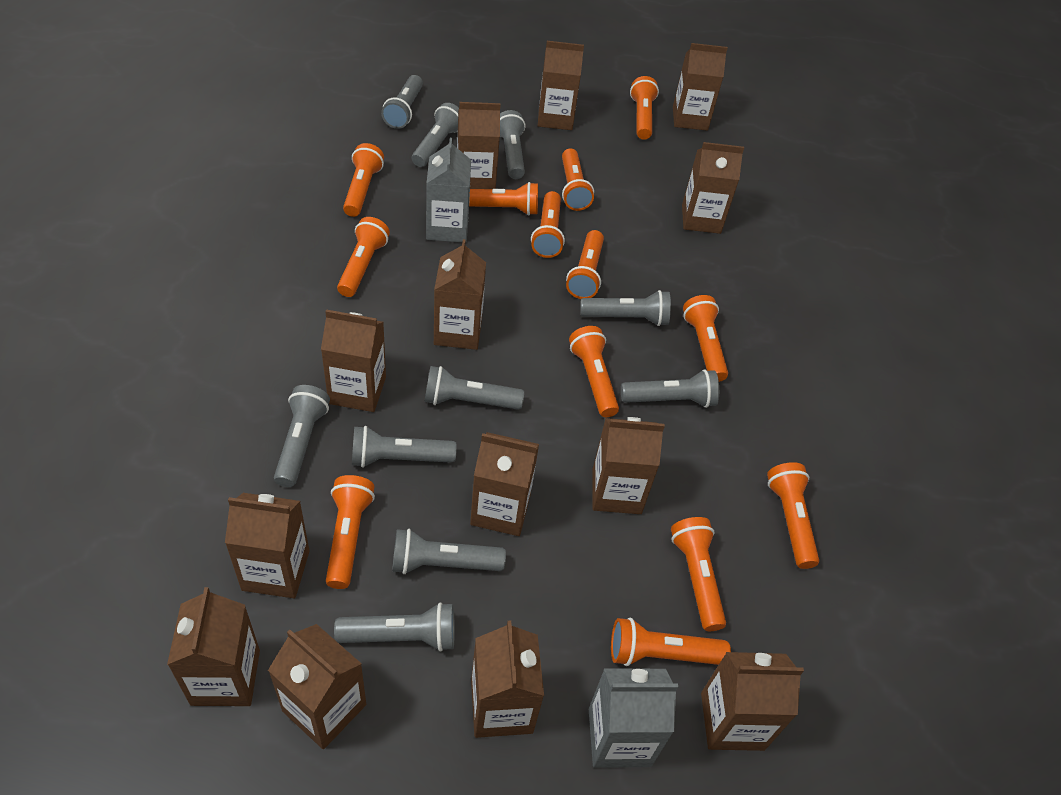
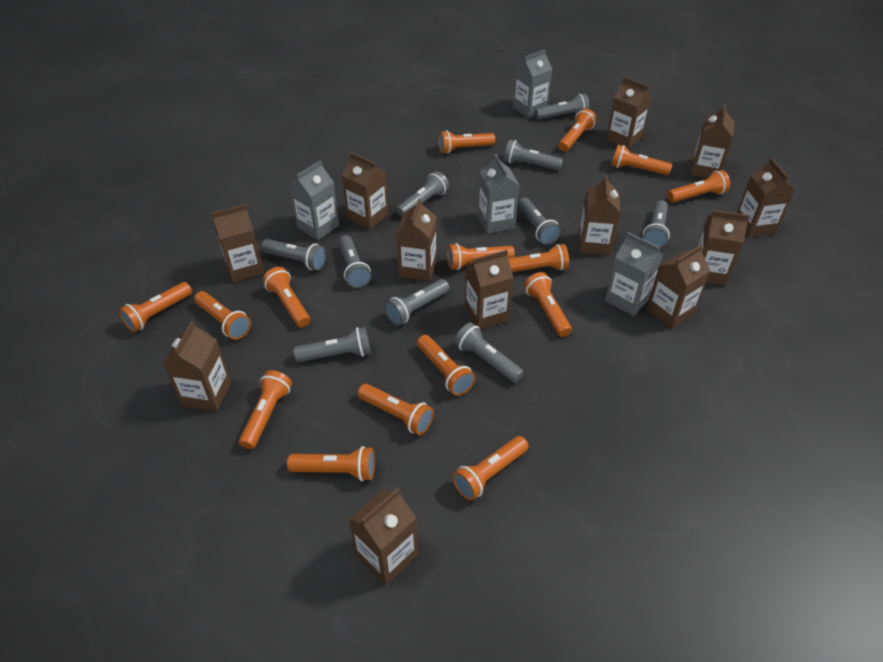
brown carton: [167,587,260,706] [225,493,310,598] [268,624,366,749] [321,310,386,412] [434,239,486,350] [457,102,500,189] [470,432,539,536] [471,621,544,738] [538,41,584,130] [592,417,665,514] [673,43,728,131] [682,142,744,234] [701,652,804,751] = 13 -> [163,321,231,411] [211,204,264,282] [342,152,388,230] [349,488,418,585] [396,198,437,281] [465,250,513,329] [579,175,621,255] [606,77,651,149] [646,245,710,329] [690,105,735,178] [698,210,749,286] [737,158,795,237] = 12
grey carton: [426,138,471,243] [589,669,678,768] = 2 -> [289,160,339,240] [478,154,519,234] [513,49,552,118] [605,232,664,316] = 4
orange flashlight: [326,475,375,589] [337,217,390,297] [343,143,384,217] [469,182,538,216] [531,191,565,258] [562,148,594,211] [566,230,604,299] [569,326,619,417] [611,618,731,666] [630,76,659,140] [671,517,726,631] [683,295,728,382] [767,462,819,569] = 13 -> [119,282,192,332] [194,291,251,340] [239,370,292,449] [263,267,310,327] [287,446,375,481] [358,384,434,435] [417,335,475,396] [439,130,495,154] [447,243,515,270] [452,436,529,500] [508,244,569,272] [524,272,572,337] [558,109,597,152] [611,145,672,175] [667,170,730,202] = 15

